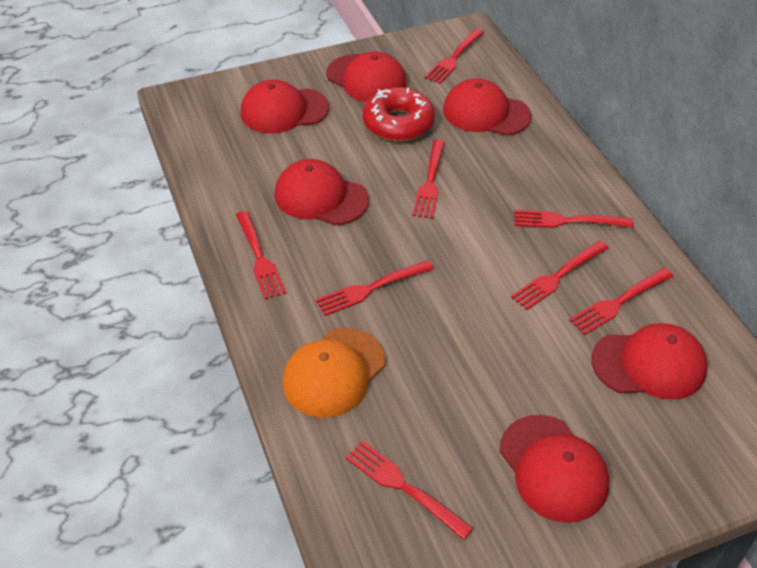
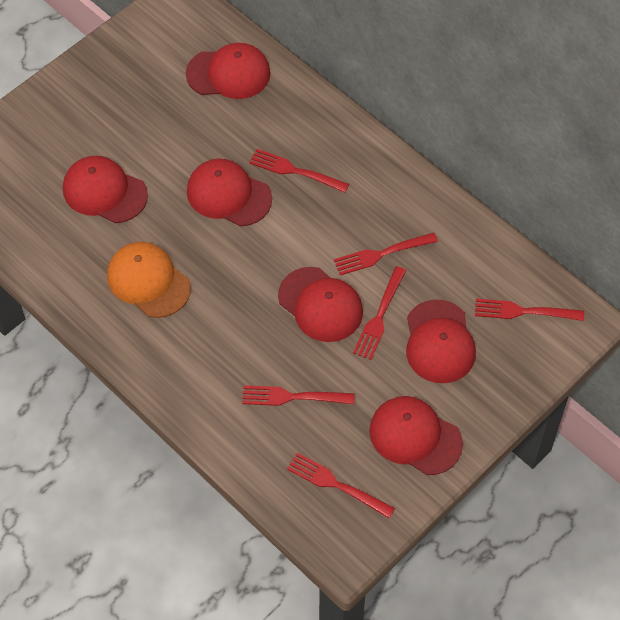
red donut: [363,87,435,141] = 1 -> none = 0
red fork: [236,211,286,299] [315,260,434,316] [345,441,473,540] [413,140,445,218] [425,29,484,84] [511,240,608,310] [514,210,633,228] [569,268,673,335] = 8 -> [242,385,355,406] [249,149,349,193] [287,453,395,518] [334,233,438,275] [353,266,406,360] [475,299,584,321] = 6

